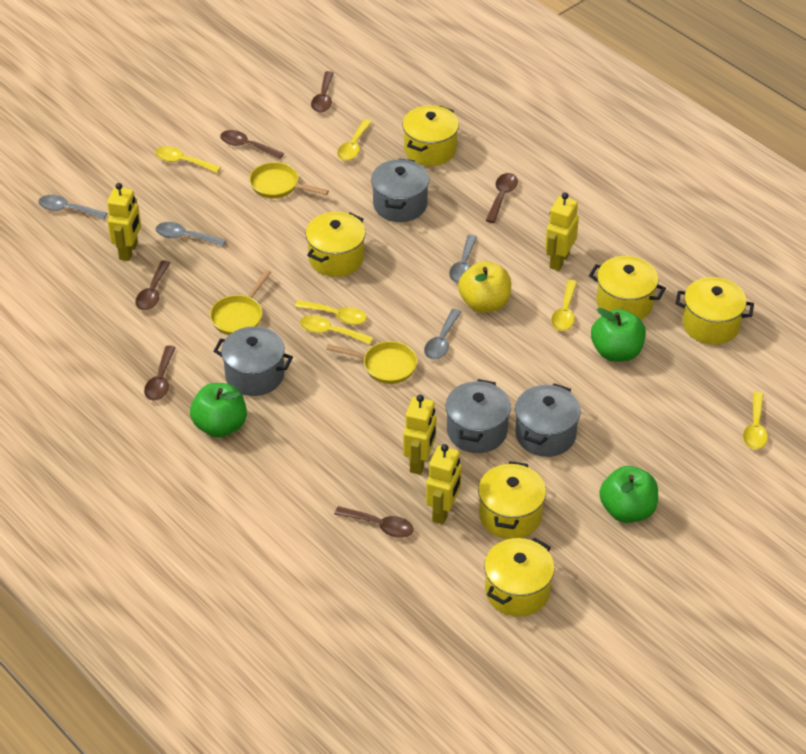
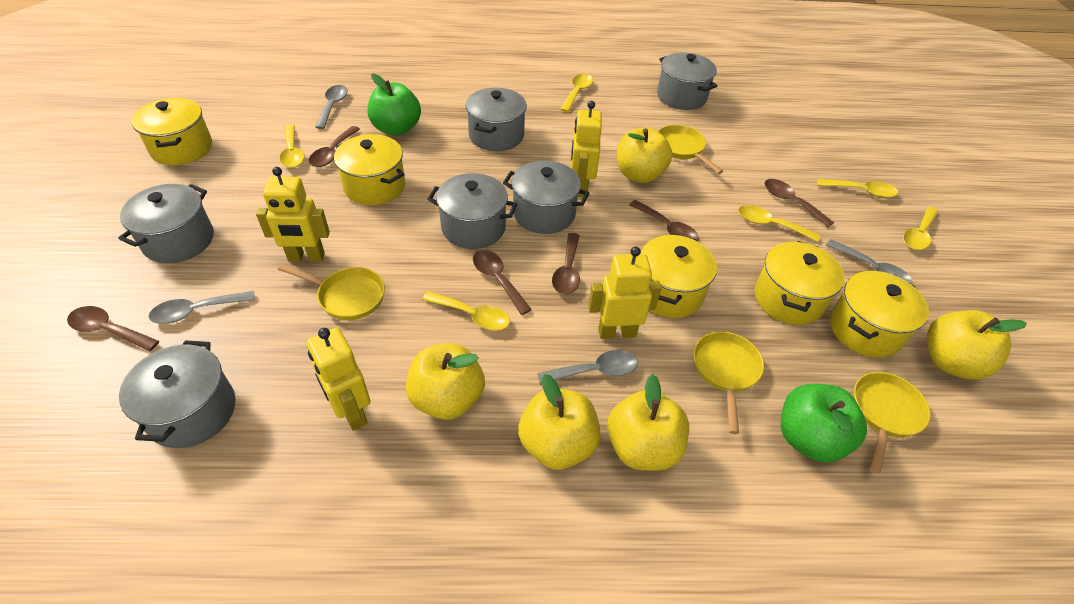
green apple: [190,383,247,438] [591,308,646,362] [599,466,658,523] = 3 -> [367,74,421,136] [781,384,867,463] = 2
grey pot: [213,326,293,396] [371,159,429,222] [446,379,511,453] [515,383,581,457] = 4 -> [118,184,214,263] [119,340,235,448] [427,173,517,249] [466,88,527,151] [503,160,589,234] [657,53,717,110] = 6
yellow apple: [458,261,511,313] = 1 -> [406,343,485,420] [518,374,601,470] [607,374,689,471] [617,128,672,183] [927,310,1027,380] = 5
yellow pan: [210,270,271,335] [249,162,329,198] [326,341,417,384] = 3 -> [278,264,385,320] [658,125,723,174] [693,331,764,434] [853,372,931,474] = 4
yellow pot: [306,212,366,277] [402,105,459,166] [478,461,546,539] [484,538,555,617] [589,256,666,320] [675,277,754,345] = 6 -> [132,98,212,165] [334,134,405,205] [640,234,717,318] [755,241,844,325] [830,271,929,358] = 5

